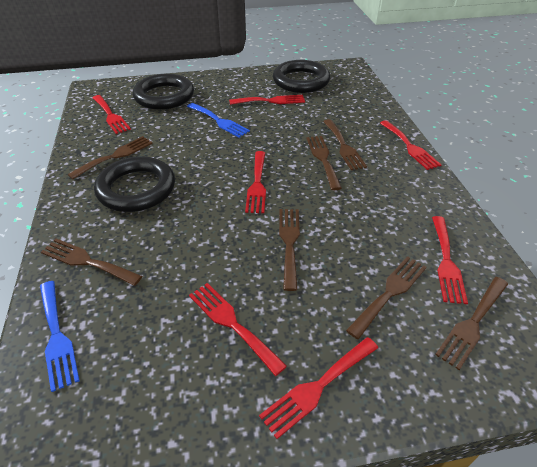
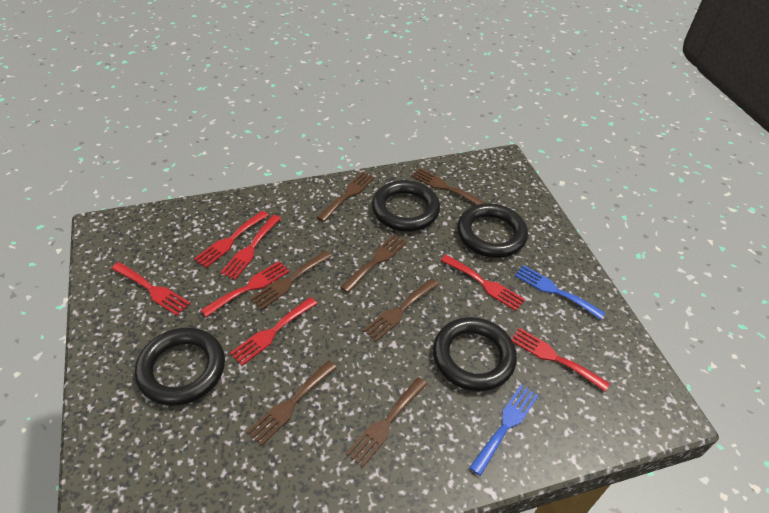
black ring: [94,156,175,212] [133,74,194,110] [273,60,330,93] = 3 -> [135,327,225,406] [372,180,440,232] [433,317,517,392] [458,203,528,258] = 4

